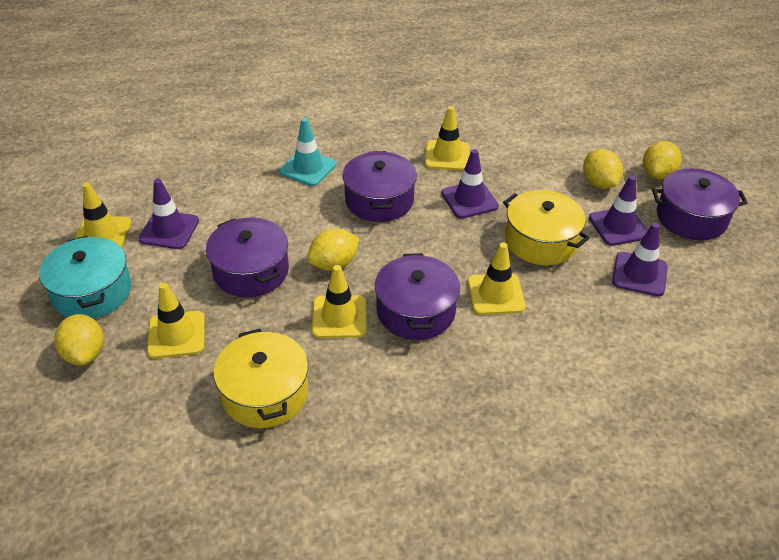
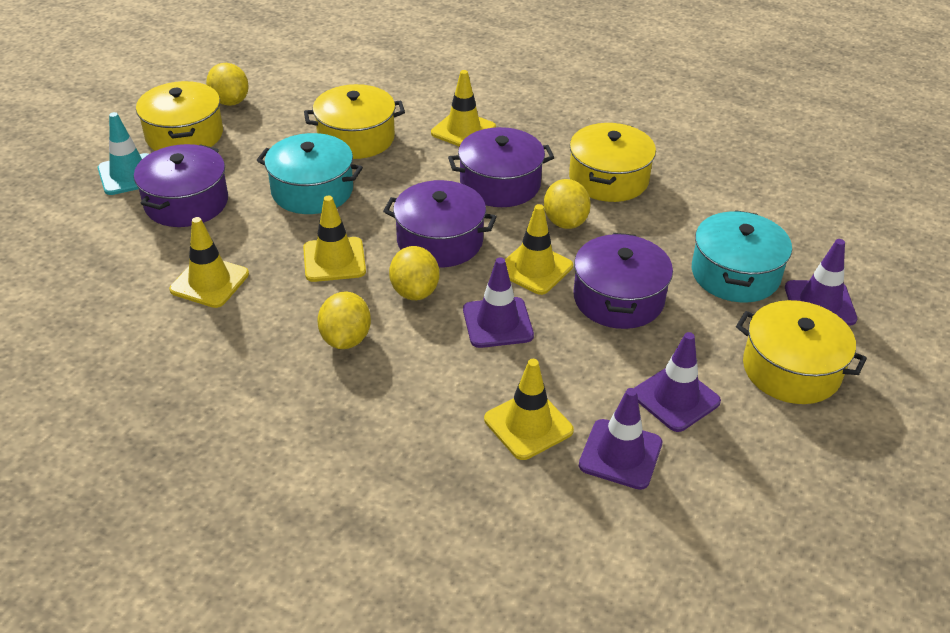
turquoise pot: [39,236,131,319] = 1 -> [257,133,363,214] [692,210,792,303] = 2
yellow pot: [213,329,308,428] [503,190,590,265] = 2 -> [136,81,223,151] [304,84,405,159] [569,123,656,202] [736,300,867,404] = 4

